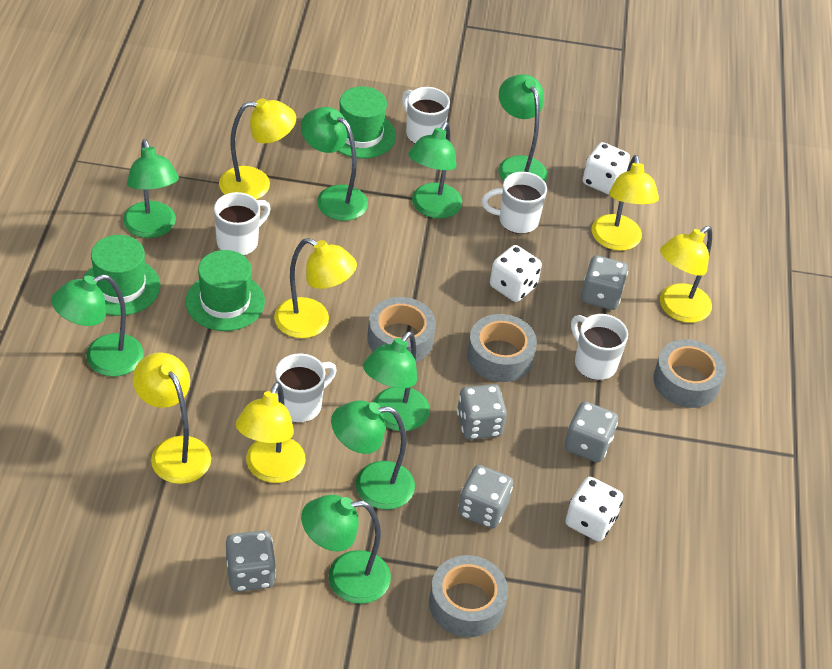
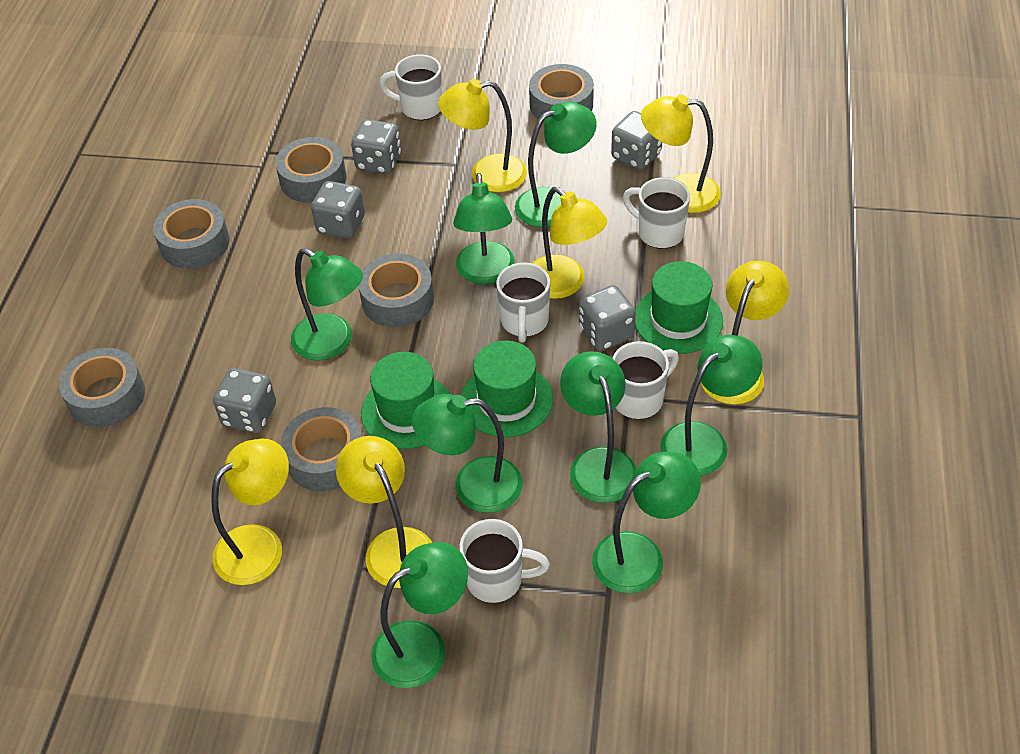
grey tape: [367,297,436,362] [429,555,508,637] [467,314,537,382] [653,339,725,408] = 4 -> [59,348,145,427] [153,199,230,269] [275,137,346,203] [281,407,362,492] [358,254,434,327] [529,64,594,123] = 6
white dice: [490,245,542,302] [565,477,623,541] [583,142,630,194] = 3 -> none = 0

